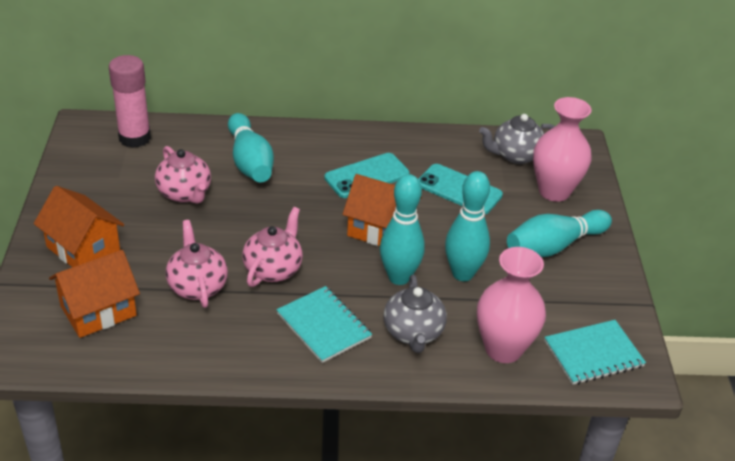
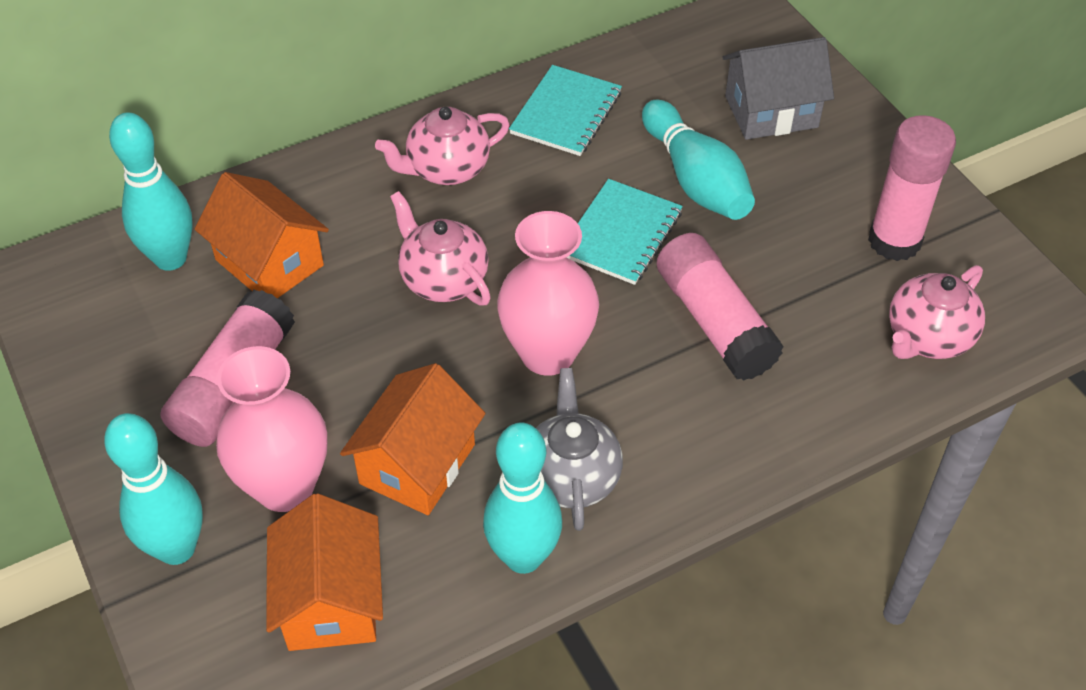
grey house: none = 0 -> [722,37,834,140] = 1
grey teapot: [383,275,447,353] [479,114,555,164] = 2 -> [536,368,623,531] = 1
pink glue stick: [109,55,151,148] = 1 -> [161,290,295,447] [657,233,784,381] [868,115,956,261] = 3
turquoise phone: [324,153,409,198] [418,164,503,214] = 2 -> none = 0

